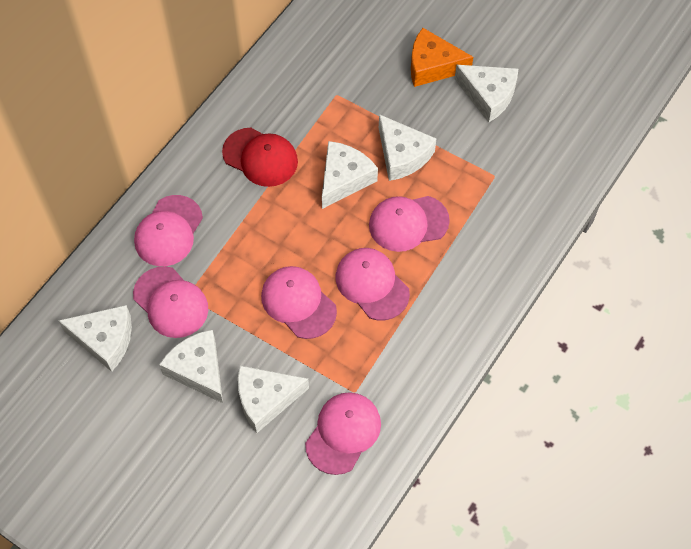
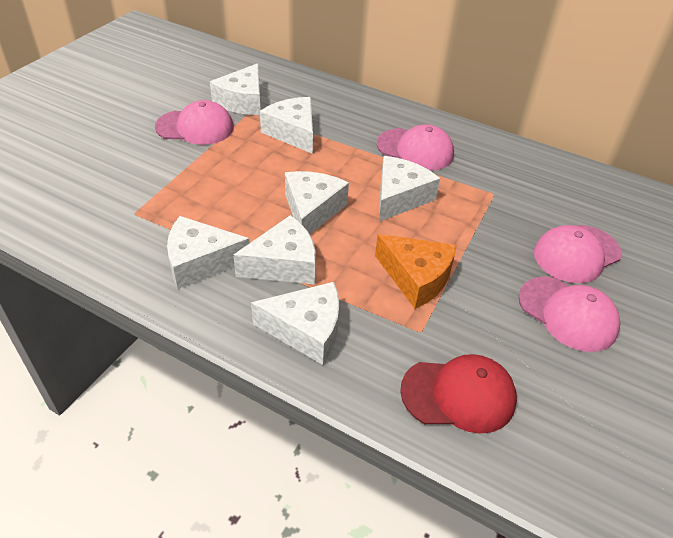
pink cap: [133,266,208,338] [134,195,203,266] [261,266,337,339] [305,392,381,475] [336,248,410,320] [369,196,450,252] = 6 -> [155,100,234,145] [377,124,454,171] [518,276,620,352] [534,225,622,283] = 4
white cheese: [58,305,132,372] [159,330,223,403] [238,366,309,433] [322,141,378,209] [379,114,436,181] [455,65,518,123] = 6 -> [167,216,250,289] [210,63,261,115] [233,215,316,284] [251,282,339,365] [260,97,313,154] [285,171,349,234] [379,156,440,222] = 7

